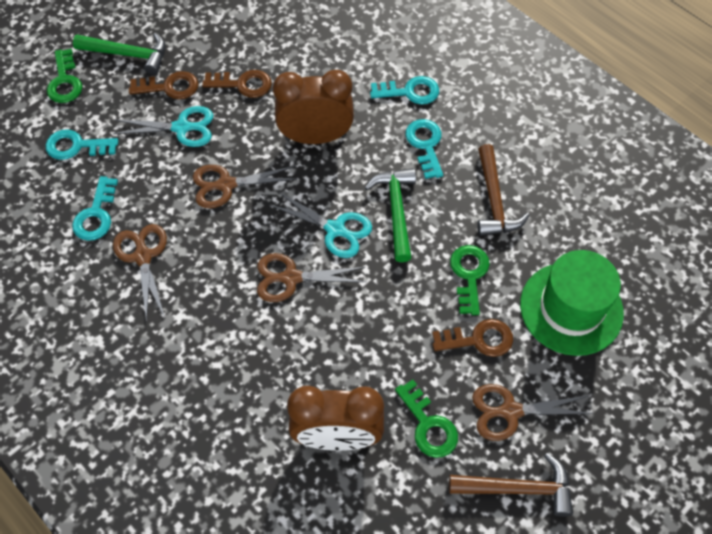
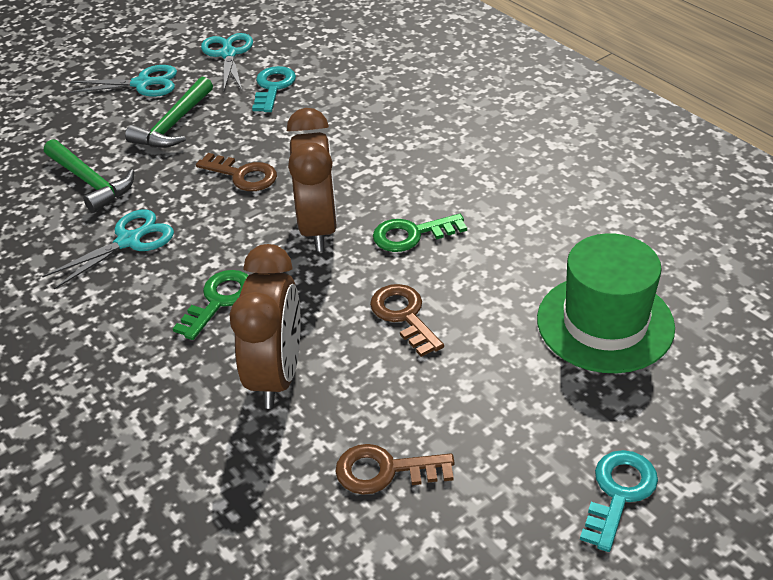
brown hammer: [449,453,573,517] [477,144,529,236] = 2 -> none = 0
brown scissors: [113,224,167,322] [193,165,296,208] [257,253,366,302] [472,384,594,441] = 4 -> none = 0
green key: [47,49,82,103] [395,380,458,458] [450,245,490,315] = 3 -> [173,270,249,340] [373,214,467,252] = 2
turquoise key: [45,129,118,160] [72,176,118,241] [370,76,439,105] [405,119,443,179] = 4 -> [252,66,296,112] [580,450,658,552] = 2
turquoise scissors: [112,106,213,147] [270,192,372,258] = 2 -> [42,209,174,289] [66,65,177,97] [201,33,253,91] = 3

